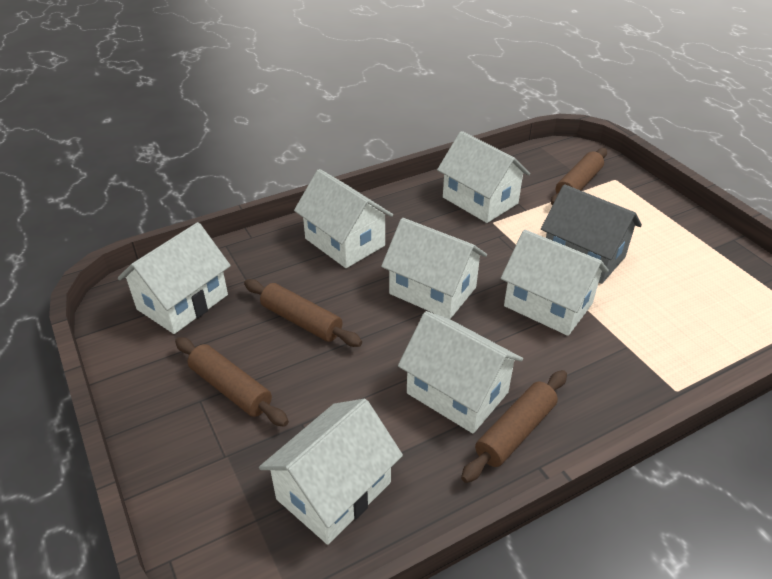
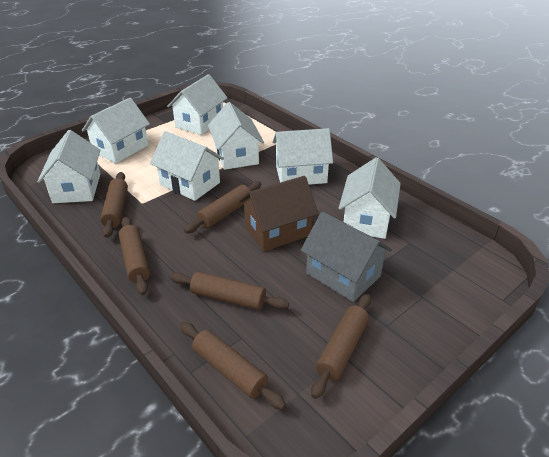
brown house: none = 0 -> [239,176,319,251] = 1
brown rolling pin: [175,337,289,427] [244,279,362,347] [461,370,567,483] [551,148,607,205] = 4 -> [100,172,128,238] [119,217,150,295] [169,271,289,310] [180,322,286,410] [184,181,261,234] [311,294,371,399] = 6

